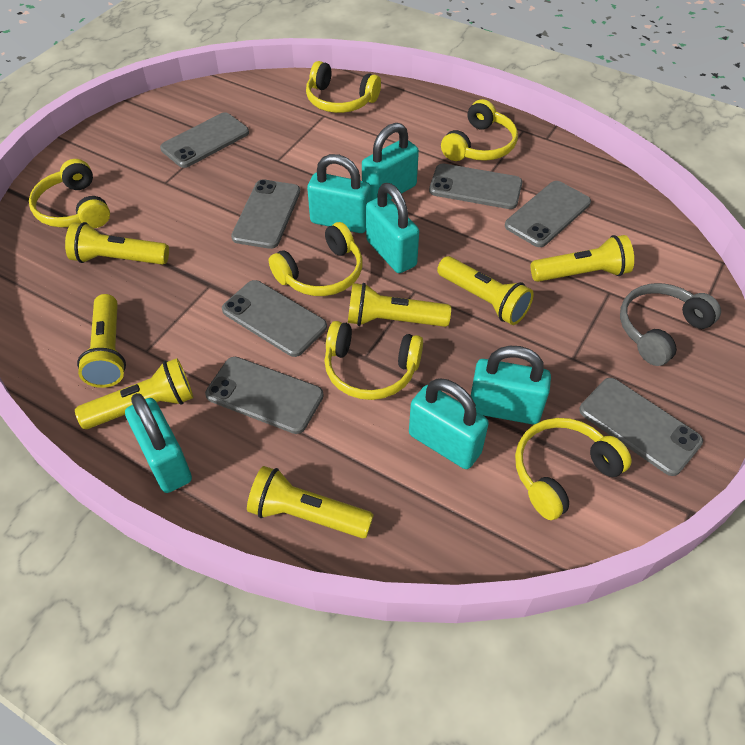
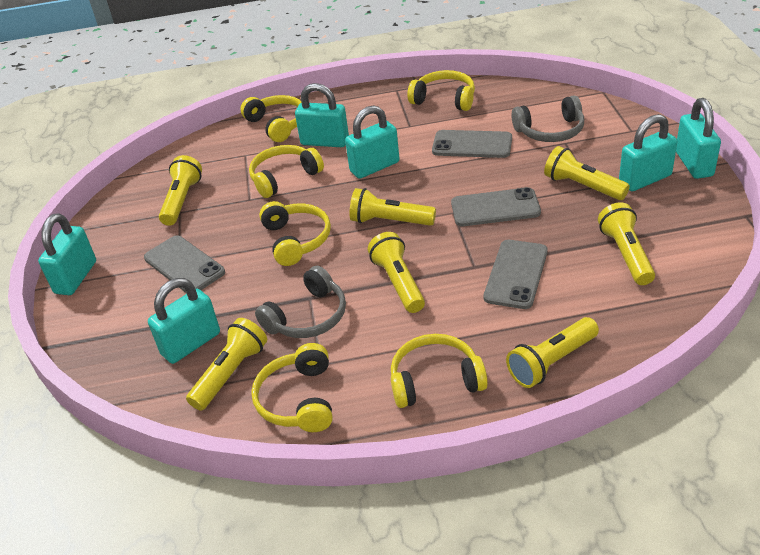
grey headphones: [620,283,721,366] = 1 -> [255,266,346,338] [511,95,584,142] = 2
grey phone: [160,112,249,168] [205,357,324,434] [222,280,327,357] [231,179,300,249] [429,163,523,209] [505,181,591,247] [579,378,703,476] = 7 -> [144,235,225,293] [432,130,512,158] [451,187,541,226] [484,240,548,309] = 4

